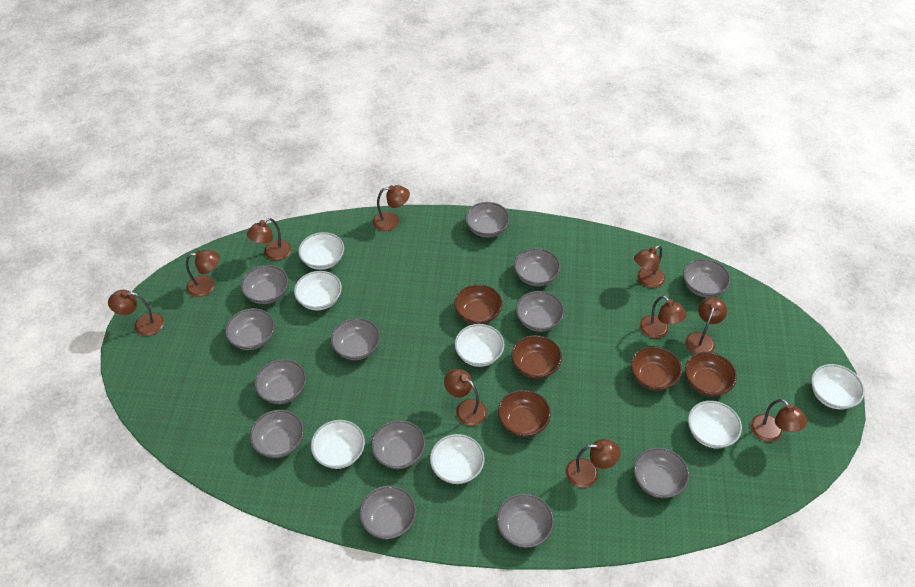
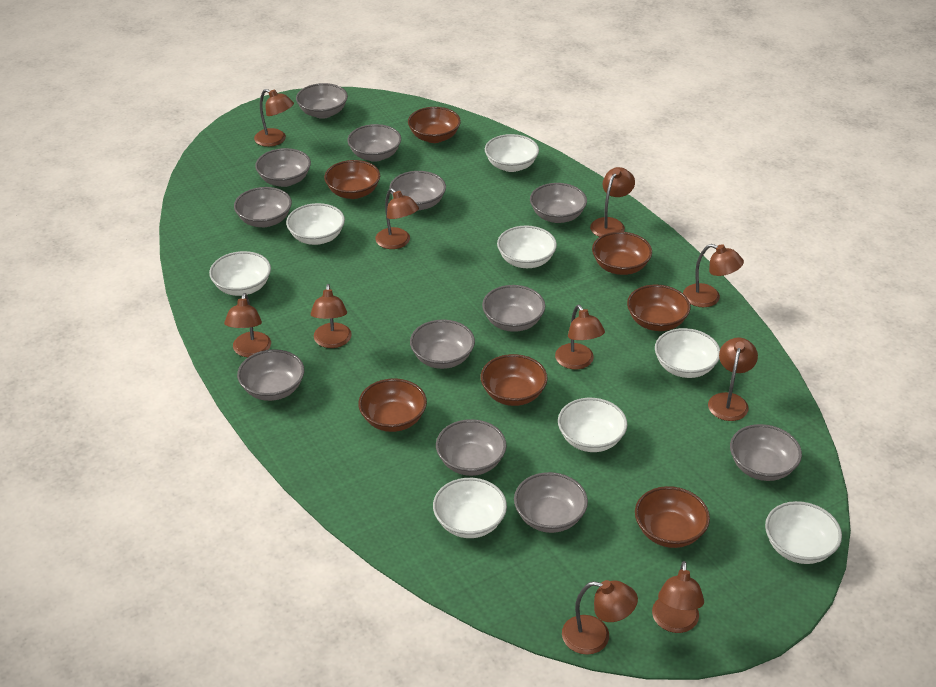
brown bowl: [454,284,502,324] [498,390,551,437] [511,335,562,379] [631,346,682,391] [685,352,737,396] = 5 -> [324,160,380,199] [358,378,427,432] [408,107,461,143] [481,354,548,406] [592,232,652,275] [627,284,690,331] [635,486,710,548] = 7
grey bowl: [225,308,275,350] [241,265,288,304] [250,410,304,458] [254,359,306,404] [331,318,380,360] [359,485,416,539] [371,420,425,469] [465,202,510,238] [497,493,554,548] [514,248,561,286] [516,291,564,332] [634,447,689,498] [683,259,731,298] = 13 -> [234,187,292,227] [237,349,304,401] [255,148,311,187] [296,83,348,119] [347,124,401,162] [390,171,446,210] [410,320,475,369] [436,419,507,476] [482,285,545,332] [514,472,588,533] [530,183,587,223] [730,424,802,481] = 12
white bowl: [294,271,342,311] [298,232,344,270] [311,420,365,469] [430,434,485,484] [455,324,504,367] [688,401,742,448] [811,364,865,409] = 7 -> [209,251,271,296] [286,203,345,245] [433,478,507,538] [485,134,539,172] [497,226,557,268] [558,398,627,452] [655,328,720,378] [765,501,842,564] = 8

